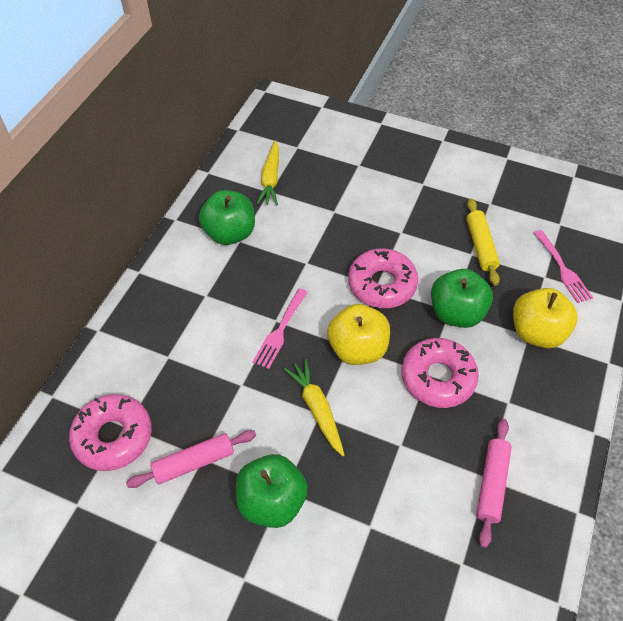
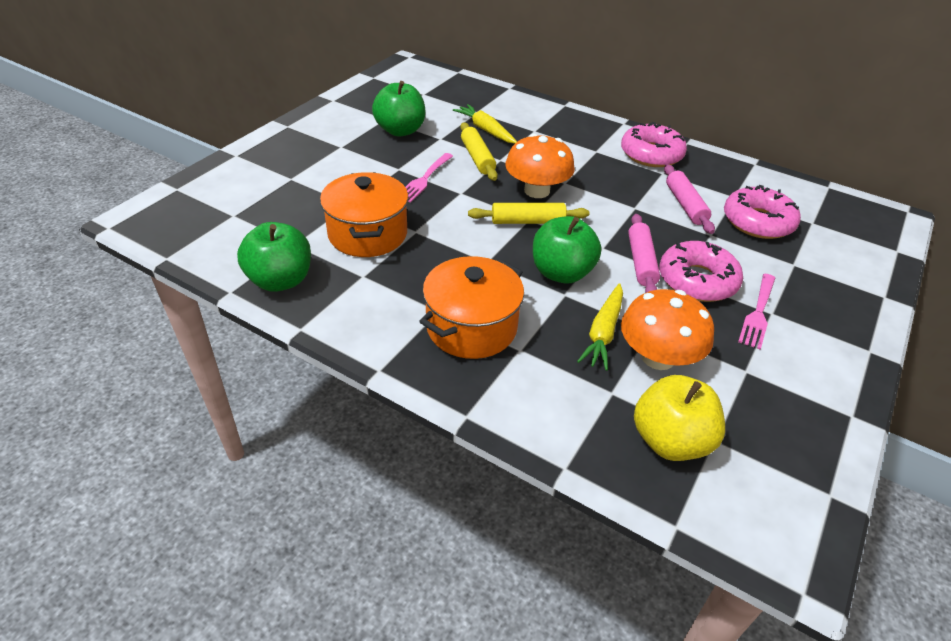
orange mushroom: none = 0 -> [505,134,575,198] [621,289,714,370] = 2
orange pot: none = 0 -> [320,172,408,257] [419,256,524,359] = 2
yellow apple: [327,304,390,365] [513,288,578,348] = 2 -> [634,375,725,461] = 1
yellow rolling pin: [466,198,500,286] = 1 -> [460,122,498,181] [468,203,590,224] = 2

